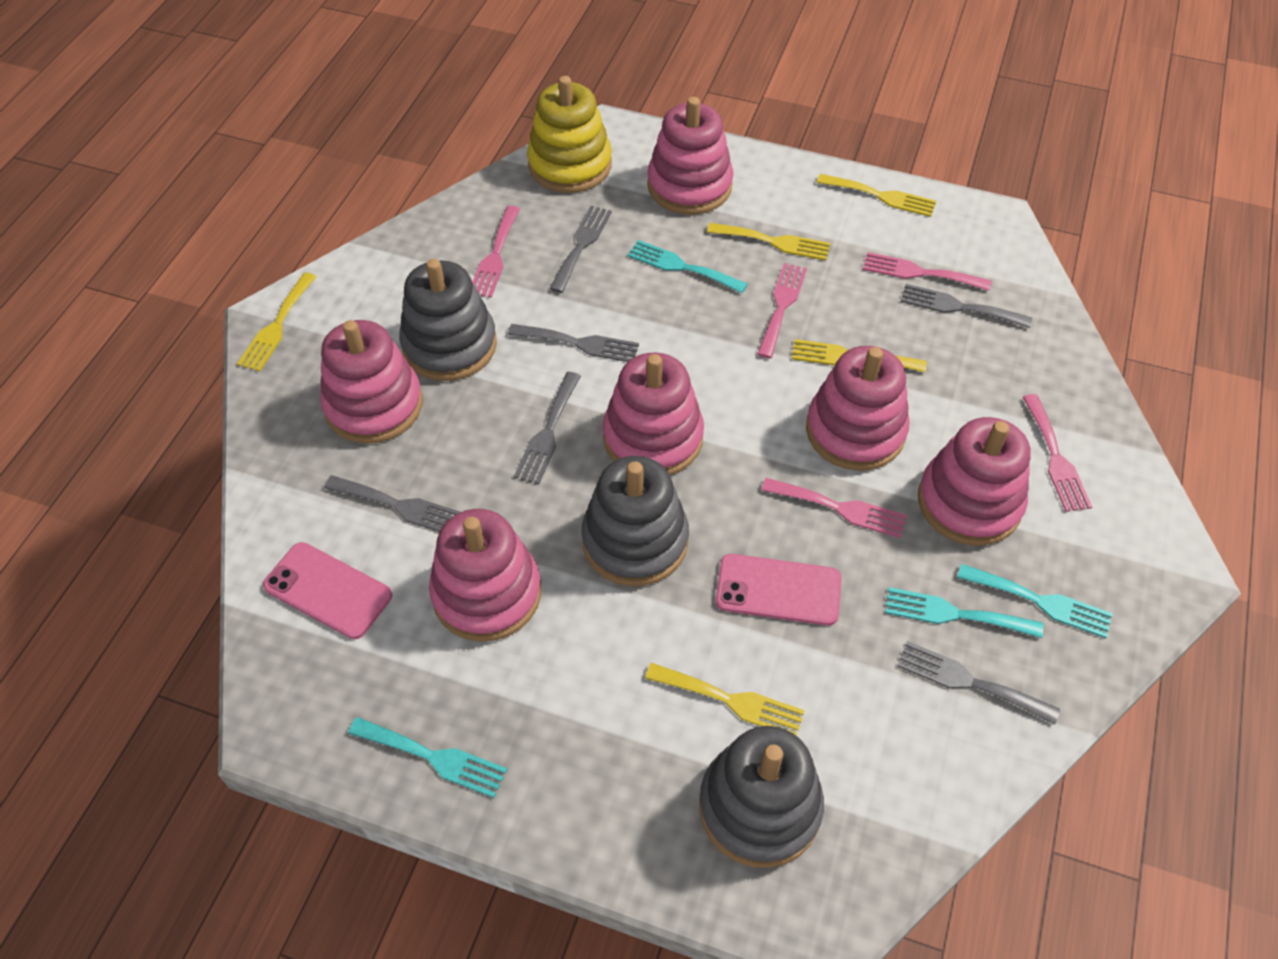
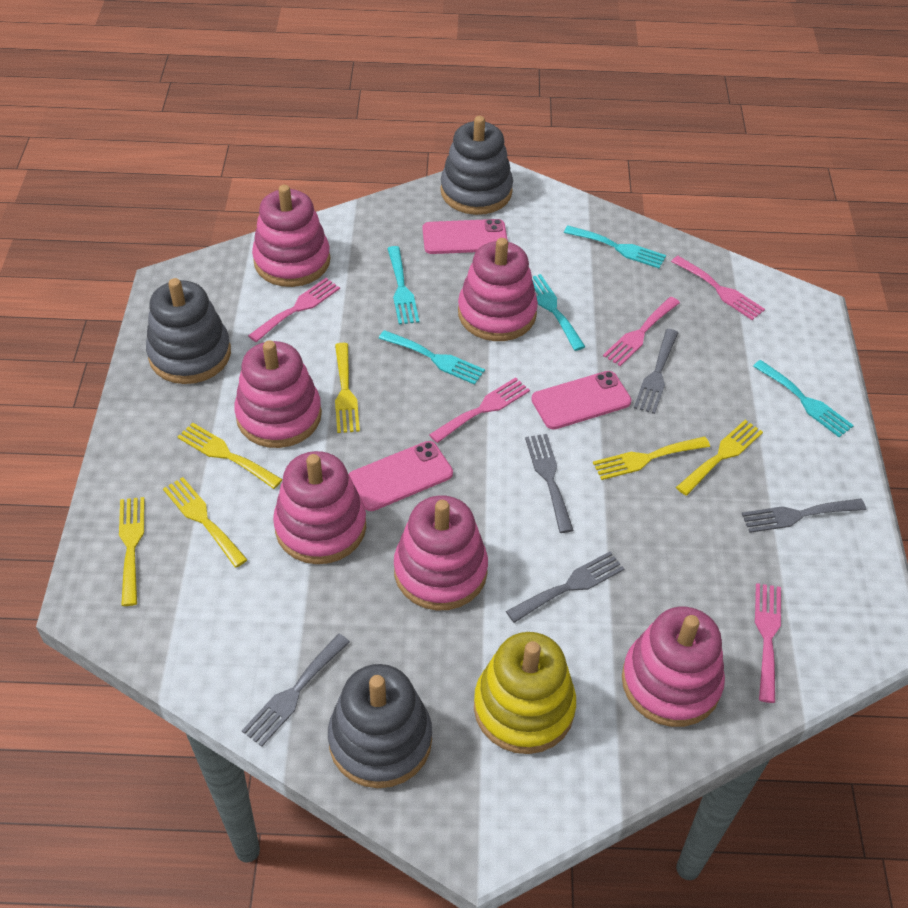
grey fork: [324,475,460,532] [508,324,639,362] [514,372,581,484] [549,206,612,293] [897,641,1060,724] [900,284,1032,328] = 6 -> [242,634,350,747] [506,552,624,623] [525,434,573,533] [634,329,678,414] [742,499,866,533] = 5
pink phone: [263,542,392,639] [716,554,842,626] = 2 -> [349,441,453,511] [423,219,508,254] [531,371,632,430] = 3
turquoise fork: [348,717,507,798] [627,240,748,293] [885,587,1043,638] [957,564,1113,638] = 4 -> [378,330,485,385] [387,246,419,325] [532,274,586,351] [564,225,666,269] [753,360,854,437] = 5
yellow fork: [237,272,317,371] [645,663,805,736] [707,223,830,260] [792,339,927,372] [817,174,936,217] = 5 -> [119,497,145,606] [163,477,248,568] [178,423,283,489] [335,343,360,433] [593,437,710,480] [676,420,763,496] = 6

